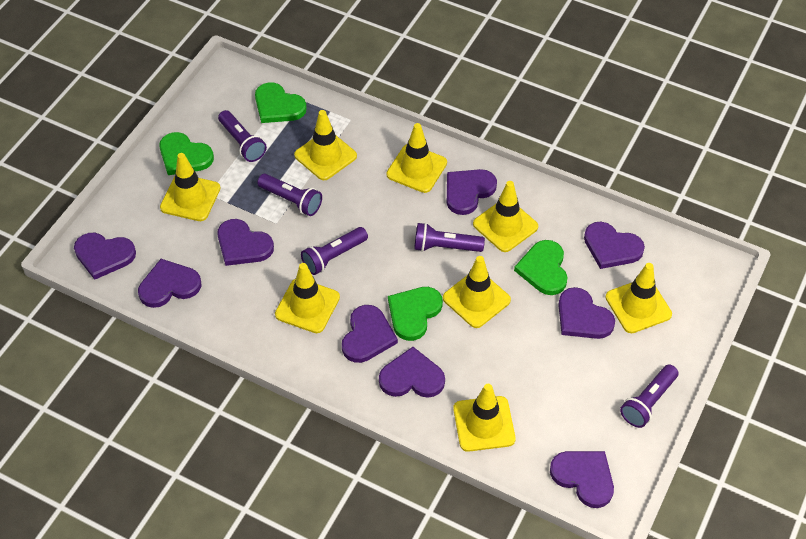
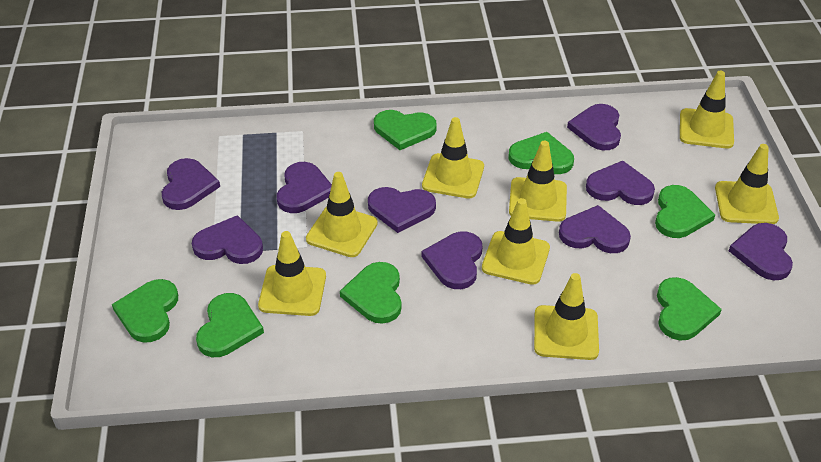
green heart: [159,132,214,175] [255,83,307,123] [388,287,443,341] [514,240,567,295] = 4 -> [112,279,178,343] [196,293,264,357] [340,262,402,324] [374,110,437,150] [509,132,574,174] [655,185,715,238] [657,277,722,340] = 7
purple flashlight: [218,110,267,162] [257,174,322,216] [301,227,368,275] [414,223,485,252] [620,364,679,428] = 5 -> none = 0

